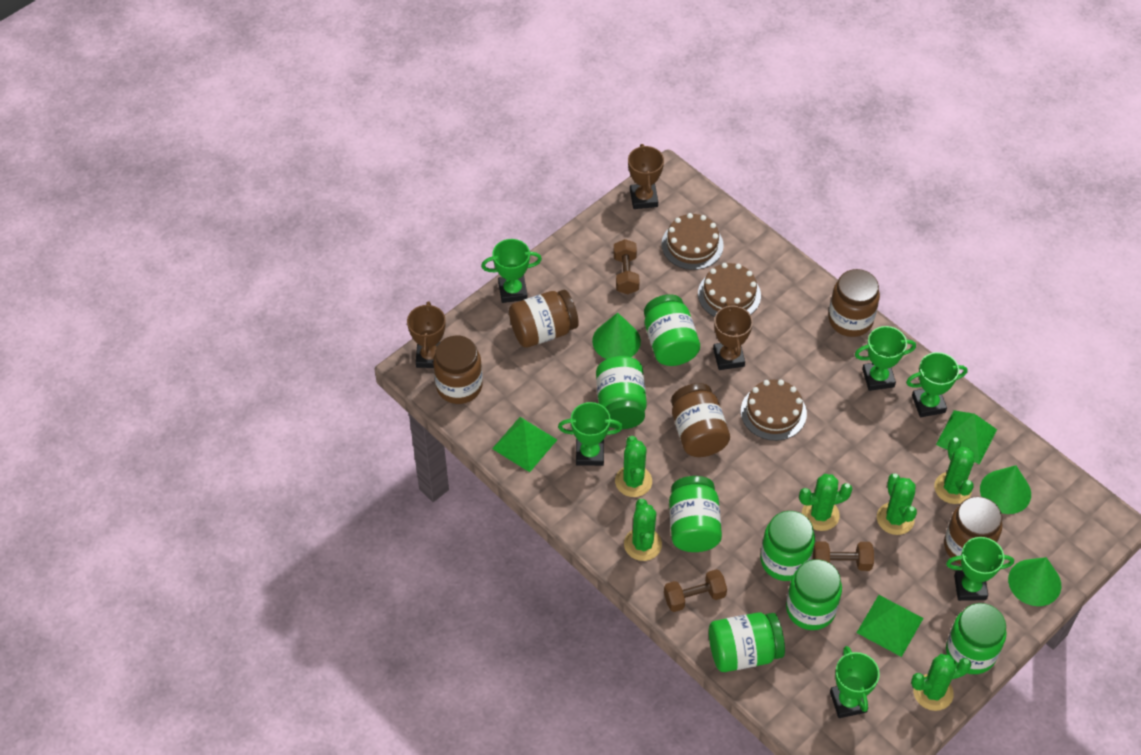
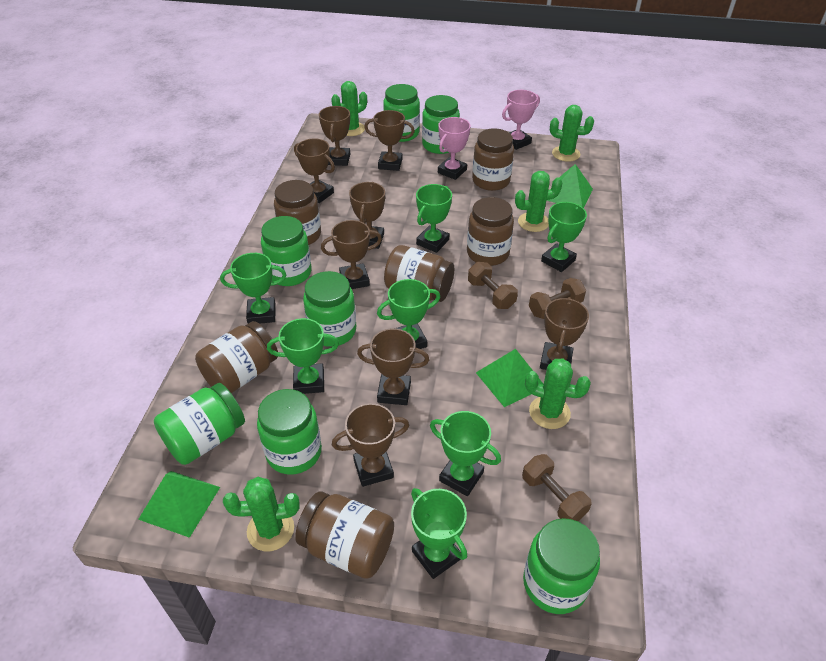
brown cake: [661,213,724,270] [698,263,761,317] [741,380,807,441] = 3 -> none = 0
brown jar: [433,335,483,404] [509,290,579,348] [671,383,730,457] [828,269,880,337] [944,496,1002,565] = 5 -> [195,321,278,393] [274,180,321,245] [295,492,394,579] [384,245,454,302] [467,197,514,266] [472,129,514,191] = 6
brown trophy: [407,301,446,368] [628,144,664,209] [713,302,753,370] = 3 -> [294,138,335,203] [319,106,350,166] [321,220,382,289] [332,403,409,487] [349,182,385,249] [357,328,429,405] [364,110,415,171] [540,297,589,370] = 8
green cactus: [615,436,652,497] [624,499,662,561] [799,474,853,531] [877,473,917,535] [911,654,971,711] [934,438,974,504] = 6 -> [223,477,300,551] [331,81,367,136] [515,171,562,232] [525,358,591,429] [550,105,594,162] = 5
green cone: [592,313,641,359] [980,465,1031,514] [1008,557,1061,606] = 3 -> none = 0
green trophy: [481,239,542,303] [558,402,623,466] [830,646,880,718] [855,326,916,391] [906,352,967,417] [946,537,1014,601] = 6 -> [220,253,286,324] [267,318,339,394] [377,279,440,349] [411,488,467,579] [416,184,452,253] [430,411,501,496] [541,202,587,272] = 7
pink trophy: none = 0 -> [438,117,471,180] [502,90,540,150] = 2

